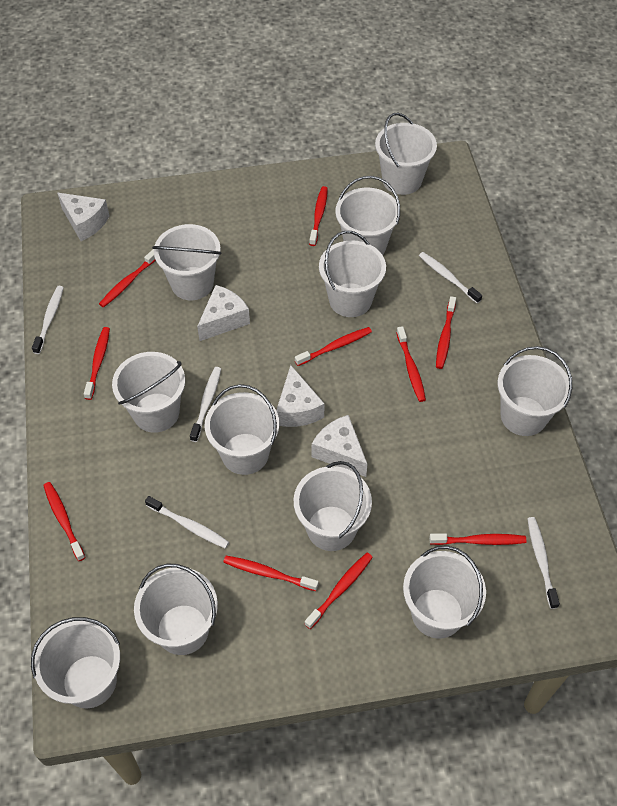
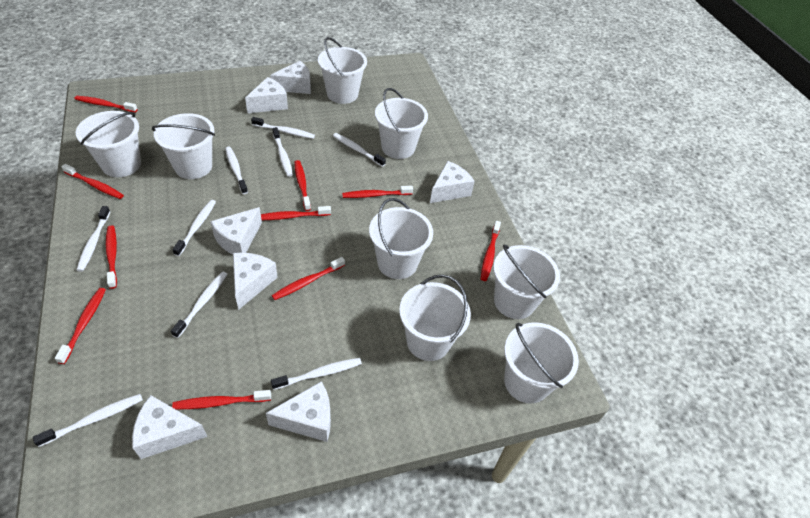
white bucket: [31,617,120,708] [112,352,185,433] [134,564,218,655] [152,224,221,300] [205,384,279,475] [294,461,372,551] [319,231,386,317] [336,176,400,255] [375,113,437,195] [403,546,486,639] [497,346,572,436] = 11 -> [76,111,141,177] [152,113,215,179] [318,37,367,104] [369,198,433,279] [375,88,428,159] [399,274,471,361] [493,245,560,319] [504,322,579,404] = 8
white cheese: [57,193,110,241] [197,285,250,341] [276,365,325,427] [312,415,367,477] = 4 -> [132,395,208,459] [210,207,262,254] [233,253,278,310] [245,77,288,113] [266,381,331,442] [270,61,311,94] [430,161,475,203] = 7
white toothbrush: [32,286,64,354] [145,496,229,548] [190,367,221,442] [419,252,482,303] [527,517,560,609] = 5 -> [33,394,143,447] [77,206,111,272] [171,271,228,338] [172,200,216,256] [225,147,248,194] [251,117,315,139] [271,358,362,390] [272,127,293,177] [333,133,386,167] = 9

